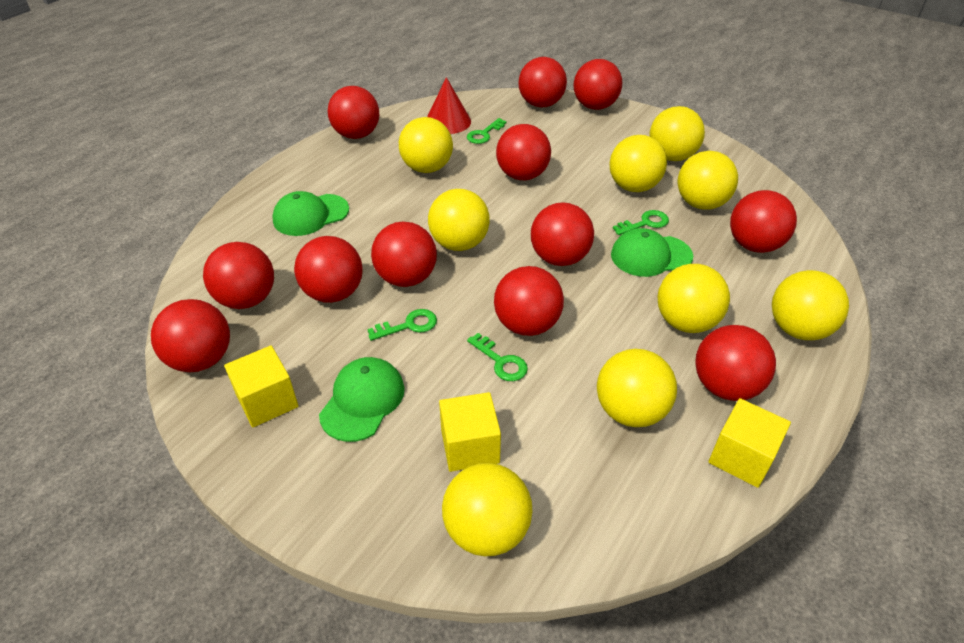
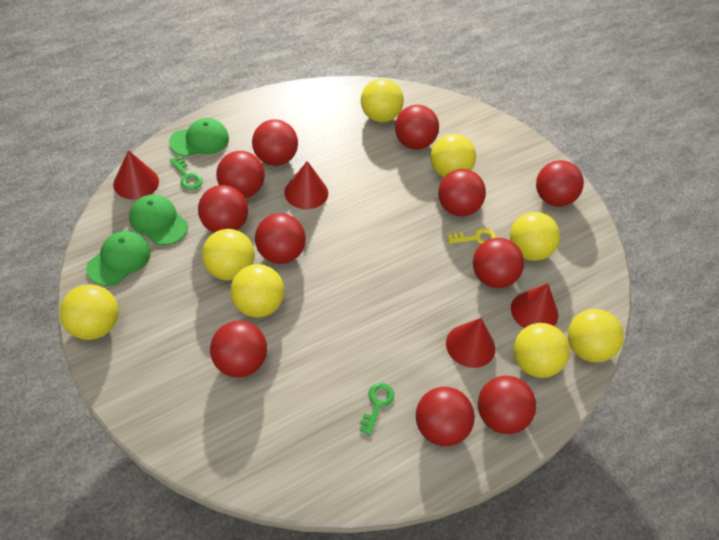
green key: [367,309,437,341] [467,118,506,144] [467,333,528,381] [613,210,669,235] = 4 -> [170,156,203,190] [360,383,394,435] = 2
red ball: [151,299,230,372] [203,242,274,309] [294,236,363,303] [328,86,379,139] [371,221,437,287] [494,266,564,336] [496,124,551,180] [518,57,567,108] [531,202,594,266] [573,59,622,110] [695,325,776,401] [730,190,797,253] = 12 -> [198,185,248,233] [210,321,267,378] [216,151,265,198] [252,119,298,166] [255,213,306,264] [395,105,439,150] [416,387,475,446] [438,169,486,216] [473,238,524,288] [478,376,536,434] [536,160,584,207] = 11
red cone: [427,77,471,134] = 1 -> [113,150,159,200] [284,161,328,209] [446,318,495,368] [511,283,558,328] = 4
yellow ball: [399,117,453,173] [428,189,490,251] [442,463,533,556] [597,349,677,427] [609,135,667,192] [649,106,705,161] [658,264,730,333] [677,151,738,210] [772,270,849,340] = 9 -> [60,284,119,340] [202,229,255,281] [230,264,284,318] [361,78,404,122] [430,134,476,177] [510,212,560,261] [513,323,570,378] [568,309,624,363] = 8
yellow cube: [224,345,299,428] [439,392,501,472] [708,398,791,488] = 3 -> none = 0
yellow key: none = 0 -> [448,228,496,244] = 1

